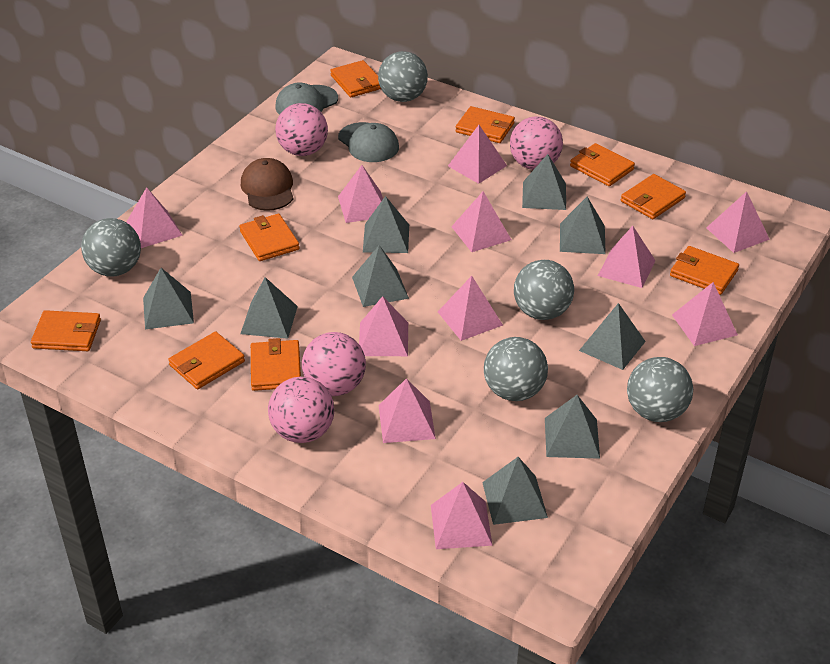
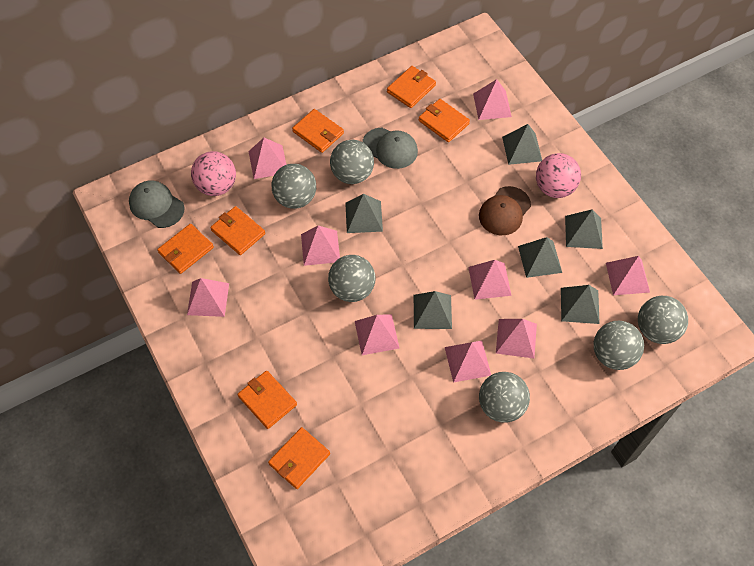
grey ball: [81,218,141,277] [378,51,428,102] [484,337,548,401] [514,260,574,320] [627,357,693,422] = 5 -> [271,164,316,209] [328,255,376,302] [330,140,374,184] [479,372,530,423] [594,321,644,370] [638,296,688,344] = 6
grey pyramid: [143,268,194,329] [240,277,298,339] [352,245,409,307] [363,196,409,253] [482,457,548,525] [522,154,566,210] [545,395,600,459] [560,197,606,254] [579,303,646,370] = 9 -> [345,194,383,233] [414,291,452,329] [502,124,542,165] [518,237,562,278] [561,285,600,324] [565,209,603,249] = 6
orange wallet: [31,310,101,351] [168,332,245,389] [239,214,300,261] [251,338,301,391] [330,60,381,97] [456,106,515,143] [570,143,635,186] [621,174,686,219] [670,246,739,295] = 9 -> [157,224,214,274] [210,206,265,255] [237,371,297,429] [268,427,330,489] [292,109,344,153] [387,66,436,108] [419,99,470,142] = 7
pink ball: [268,377,334,443] [275,103,328,156] [302,332,366,396] [510,116,563,170] = 4 -> [191,151,236,196] [536,153,581,198] = 2
pink pyramid: [126,187,183,248] [338,165,383,223] [359,296,408,356] [379,378,436,443] [431,482,493,549] [438,276,503,341] [448,125,507,184] [451,191,511,252] [598,226,656,288] [672,282,738,346] [706,191,770,253] = 11 -> [187,278,229,317] [248,138,286,179] [301,226,340,266] [355,314,399,355] [445,341,491,383] [468,260,512,300] [473,79,512,120] [496,319,537,358] [606,256,650,295] = 9

